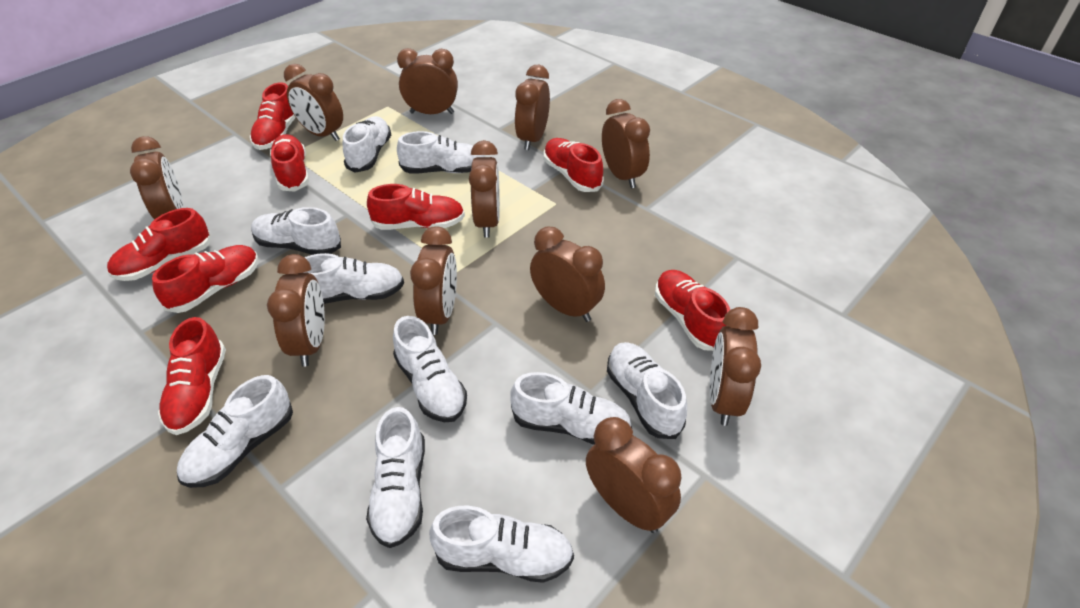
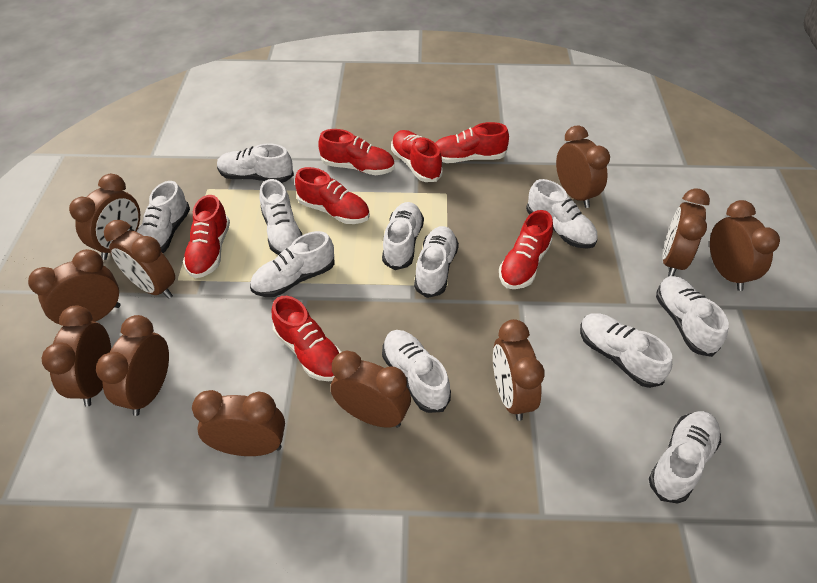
red shoe: [107,208,211,281] [152,245,259,313] [158,317,226,435] [250,82,296,150] [270,134,309,192] [367,184,465,230] [544,138,604,192] [655,270,730,351] = 8 -> [183,195,230,278] [272,296,342,381] [295,167,370,224] [318,129,395,175] [391,130,443,182] [435,122,509,163] [499,210,553,289] = 7
white shoe: [177,375,293,488] [251,207,341,255] [302,253,404,304] [343,116,391,173] [366,407,425,548] [393,316,467,422] [397,131,484,174] [429,506,574,583] [510,372,632,445] [607,342,687,439] = 10 -> [137,181,190,253] [217,143,294,183] [250,231,334,297] [259,179,302,255] [382,202,424,270] [382,330,451,413] [414,226,459,298] [526,179,598,249] [580,313,672,388] [649,411,721,504] [656,276,729,357] = 11

